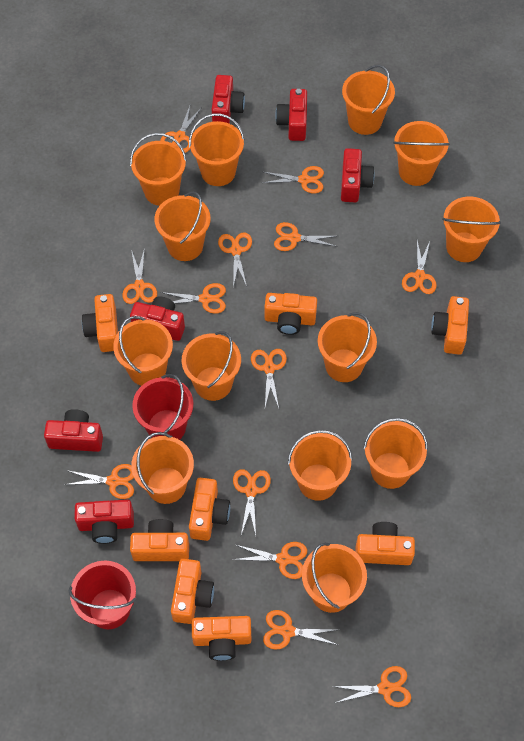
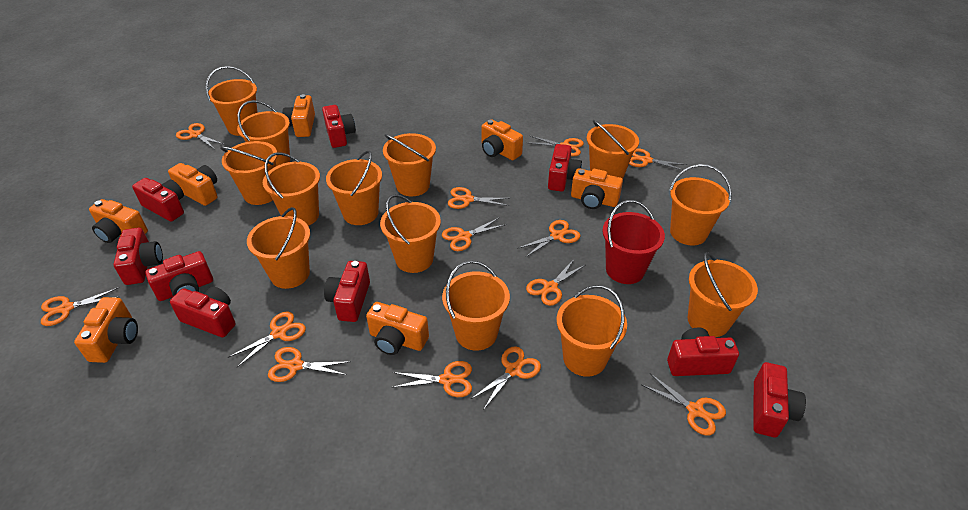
orange camera: [82,294,118,352] [130,519,189,561] [171,559,214,624] [189,478,230,541] [192,616,251,661] [264,293,317,335] [356,522,415,565] [431,296,469,355] = 8 -> [74,297,138,363] [89,199,148,243] [168,163,218,206] [282,94,315,137] [366,302,429,355] [482,119,523,160] [571,168,623,209] = 7
red bucket: [69,560,137,629] [132,374,193,440] = 2 -> [602,200,665,284] = 1
red camera: [44,409,103,452] [75,500,134,544] [130,296,185,341] [211,75,245,124] [275,89,307,141] [341,148,375,202] = 6 -> [114,228,163,285] [132,178,184,222] [145,251,213,301] [170,287,236,337] [322,105,356,148] [324,261,370,322] [548,144,582,192] [667,327,739,376] [753,362,806,437] = 9

